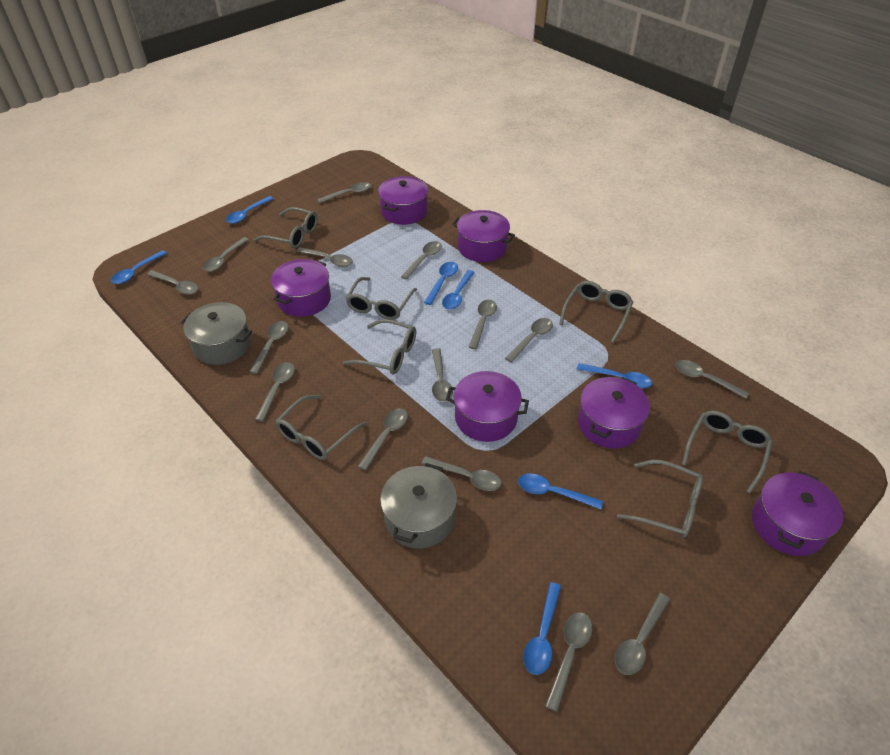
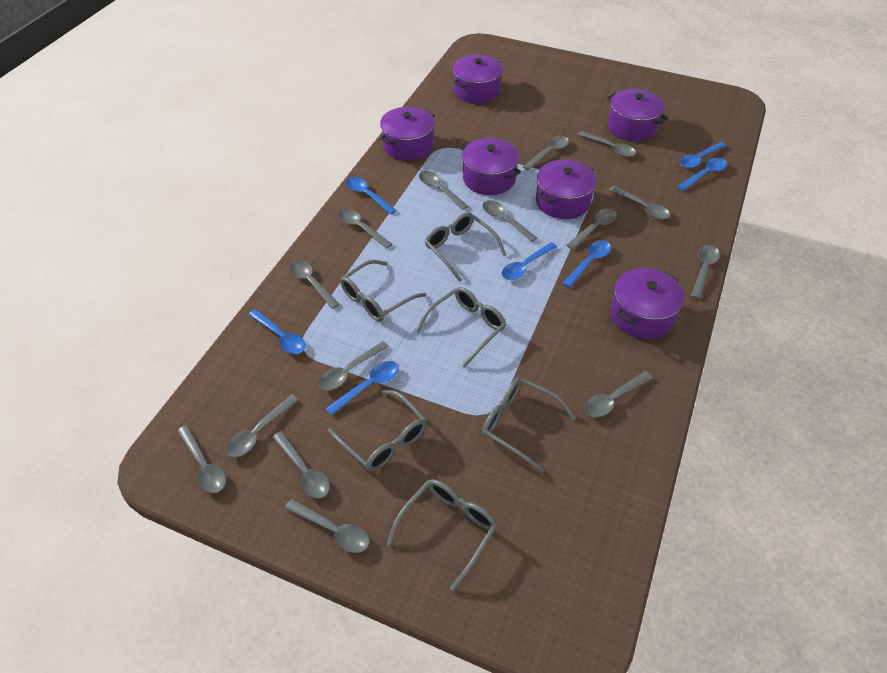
grey glasses: [253,207,318,249] [275,395,367,460] [343,319,416,375] [346,277,417,320] [559,281,633,343] [617,460,704,538] [682,410,773,493] = 7 -> [328,390,427,471] [340,260,426,321] [387,479,497,591] [416,287,506,368] [425,212,506,282] [482,378,575,472] = 6
grey pot: [181,302,252,365] [380,463,457,549] = 2 -> none = 0

